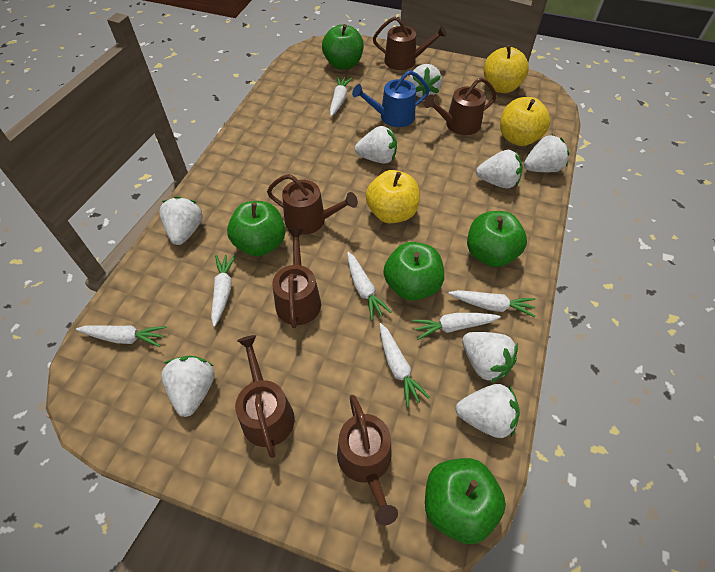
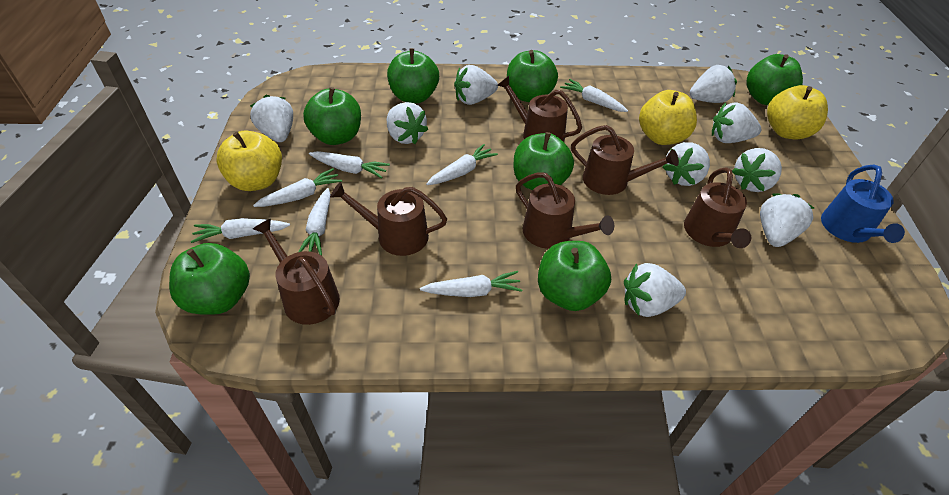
green apple: [227,201,286,257] [322,24,364,70] [384,242,444,301] [425,458,506,544] [467,211,527,267] = 5 -> [169,243,250,315] [303,87,361,145] [387,48,439,103] [507,50,558,102] [514,132,574,190] [538,241,611,311] [746,54,803,105] = 7
white strawberry: [159,196,203,245] [161,356,215,417] [355,126,397,164] [409,64,442,100] [456,384,520,438] [462,332,518,383] [476,150,523,188] [524,135,570,172] = 8 -> [250,95,293,142] [387,102,428,144] [454,65,498,105] [624,263,686,317] [662,142,710,186] [690,65,737,103] [712,102,761,143] [732,148,782,192] [760,194,814,247] = 9

